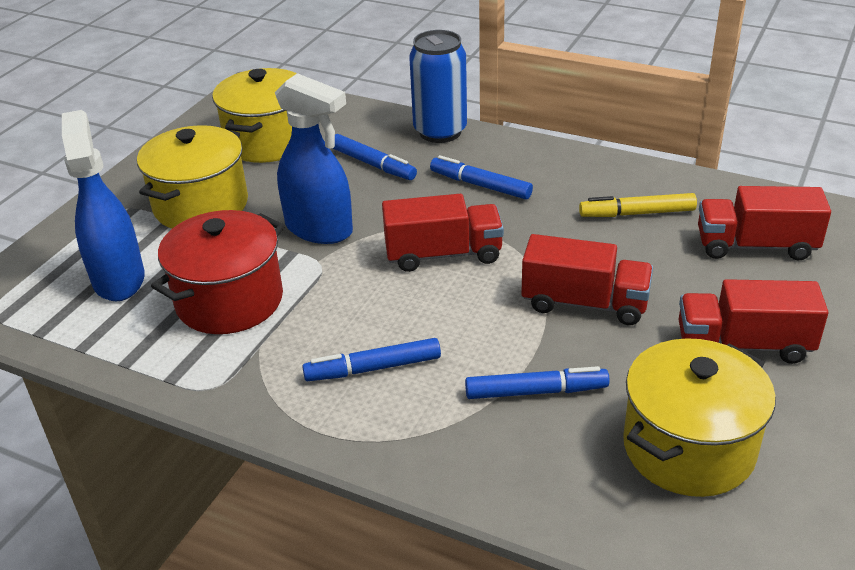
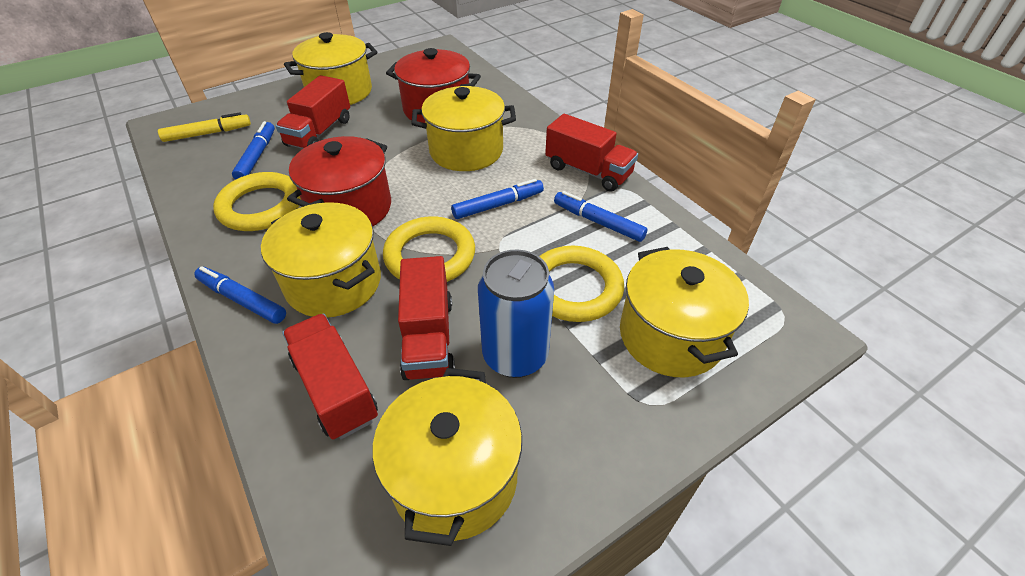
blue spray bottle: [62,110,145,301] [275,73,353,244] = 2 -> none = 0
red pot: [151,210,285,334] = 1 -> [287,136,391,226] [386,48,481,123] = 2
yellow pot: [137,125,248,229] [212,68,297,163] [623,338,776,497] = 3 -> [261,202,381,318] [284,32,377,105] [372,368,522,546] [411,86,516,171] [620,247,749,377] = 5
yellow ring: none = 0 -> [213,172,301,231] [383,216,475,282] [539,246,624,322] = 3

